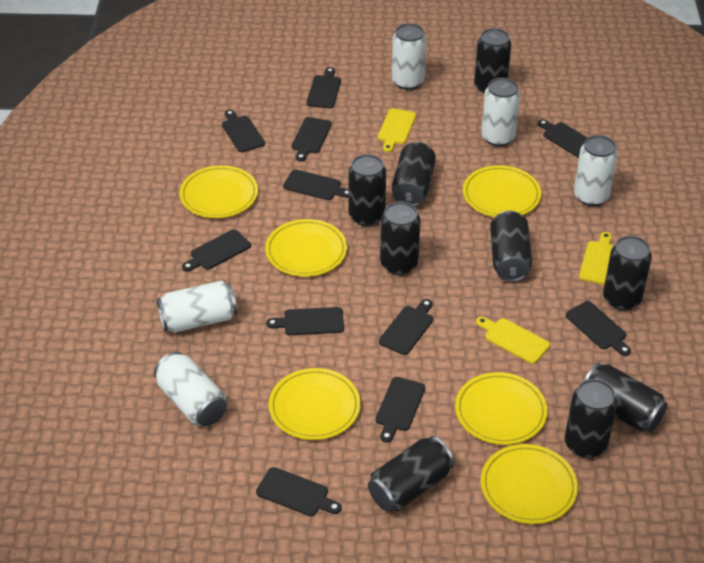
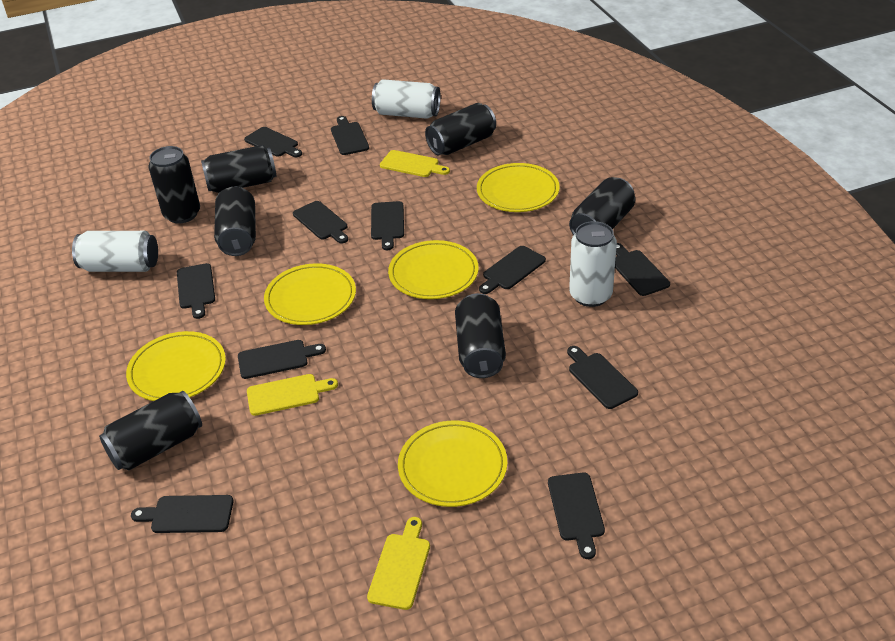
black can: [348,154,386,226] [368,436,454,511] [380,202,420,275] [392,142,436,206] [474,28,511,94] [490,211,532,282] [565,379,617,458] [584,363,668,432] [603,236,652,310] = 9 -> [99,391,202,470] [149,146,200,224] [201,145,276,193] [214,187,256,256] [425,103,496,155] [455,293,506,378] [569,177,635,235] = 7
white can: [154,352,227,427] [157,281,237,332] [392,23,426,90] [481,78,520,146] [574,135,618,206] = 5 -> [72,231,158,272] [372,79,441,119] [569,221,617,307] = 3
yellow plate: [180,165,258,218] [265,219,347,277] [269,368,360,440] [455,372,548,445] [463,165,541,217] [481,444,578,524] = 6 -> [126,331,226,401] [264,263,356,325] [388,240,479,299] [398,420,507,507] [477,163,560,212] = 5

